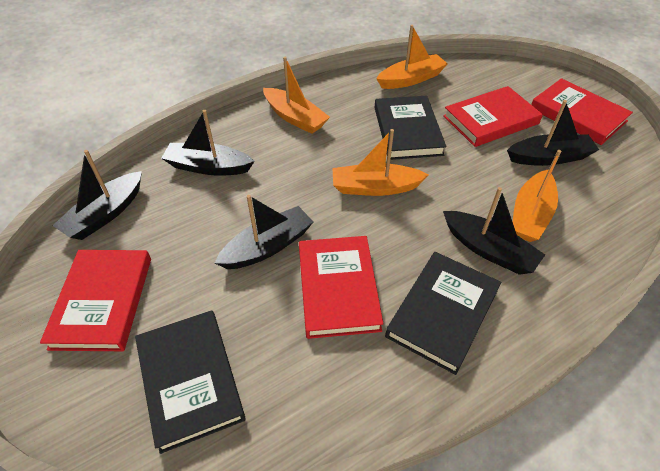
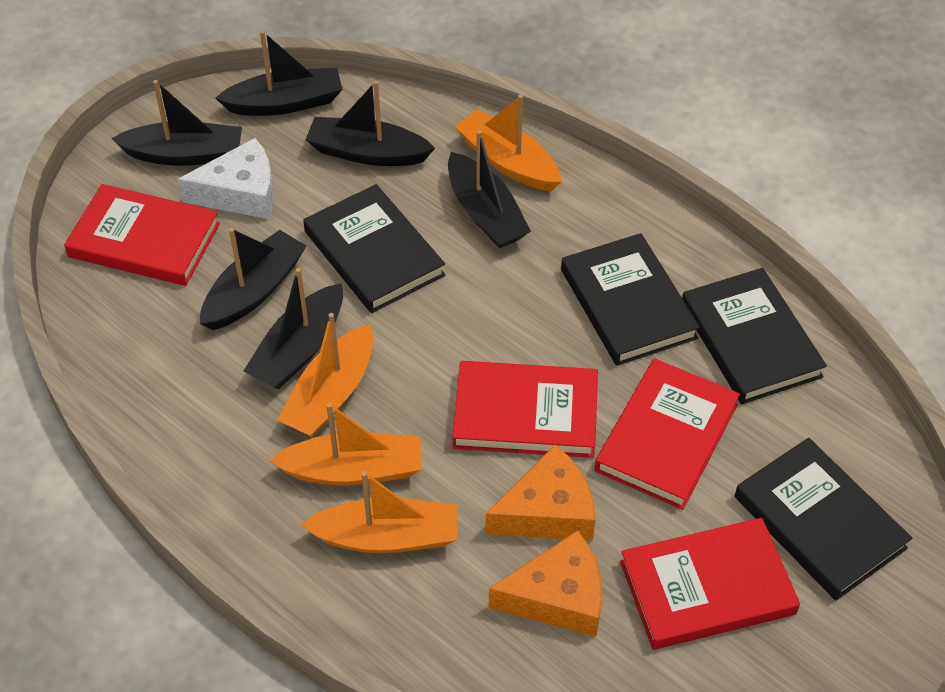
black boat: [52,150,142,240] [161,110,254,176] [215,195,313,269] [443,187,545,275] [507,100,599,166] = 5 -> [111,80,242,166] [200,228,306,330] [216,30,343,116] [243,268,343,389] [306,81,435,166] [448,130,531,248] = 6
black book: [135,310,246,454] [375,96,446,160] [385,252,501,375] = 3 -> [303,184,445,313] [561,233,700,366] [682,268,827,404] [735,438,912,601] = 4
orange cheese: none = 0 -> [485,445,595,541] [489,530,602,637] = 2
white cheese: none = 0 -> [178,138,274,219] = 1

